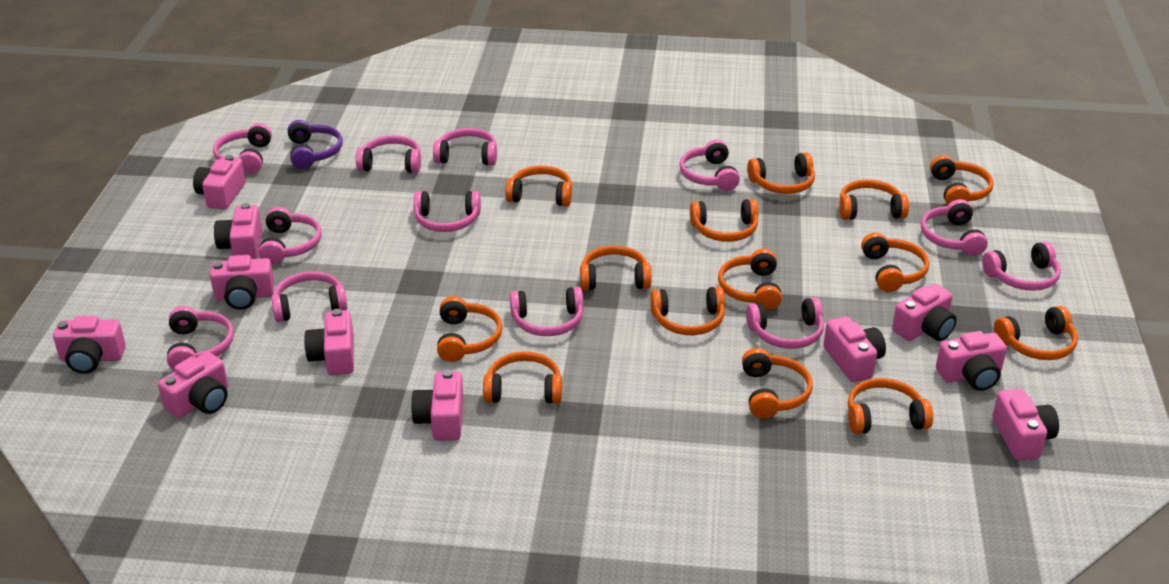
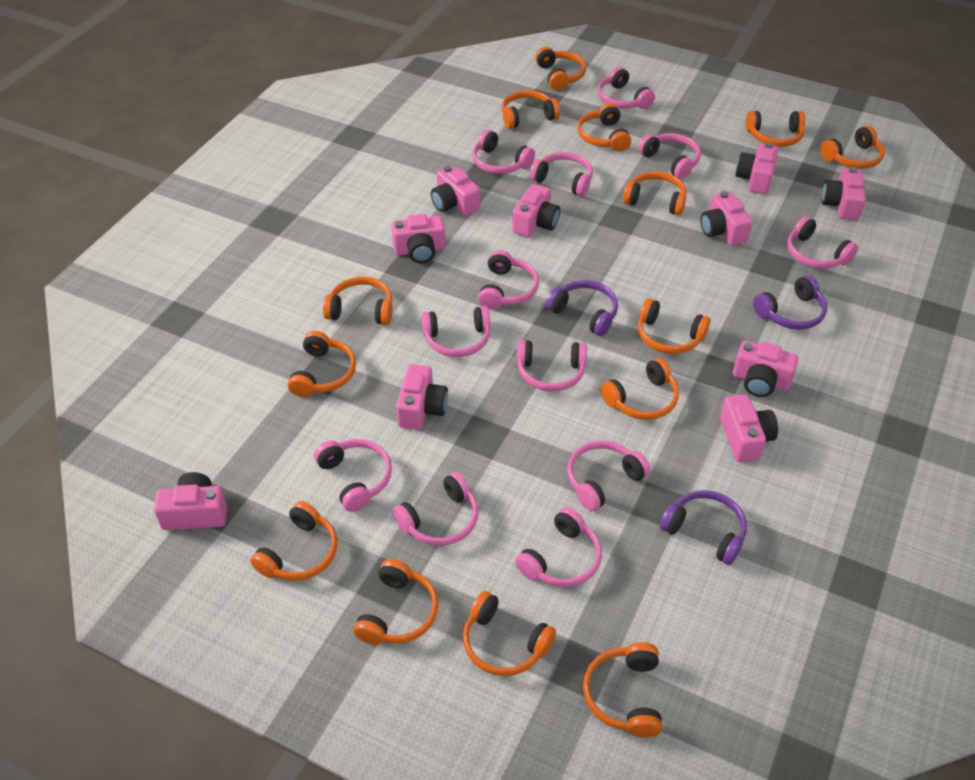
pink camera: [53,316,126,374] [158,352,228,418] [193,155,246,210] [210,255,274,310] [214,203,262,259] [304,309,354,375] [411,370,464,441] [823,316,886,382] [892,284,957,341] [936,331,1007,391] [992,389,1059,460] = 11 -> [154,472,227,530] [391,214,446,263] [396,364,448,430] [431,165,480,216] [512,184,560,237] [701,191,753,246] [720,394,778,462] [733,341,799,397] [735,142,779,194] [821,167,866,221] = 10
purple headphones: [288,120,343,169] = 1 -> [546,280,618,336] [660,490,747,565] [753,275,827,330] = 3

